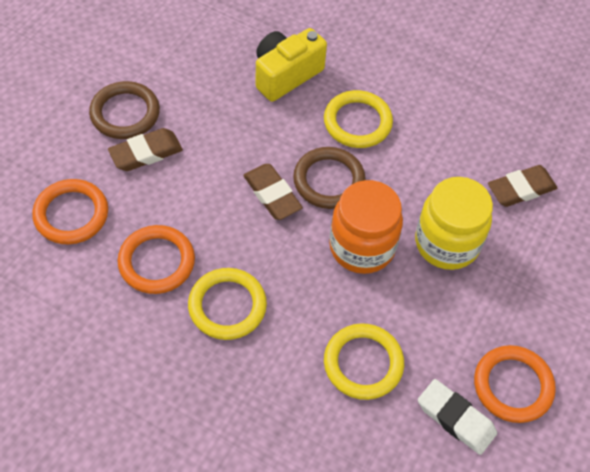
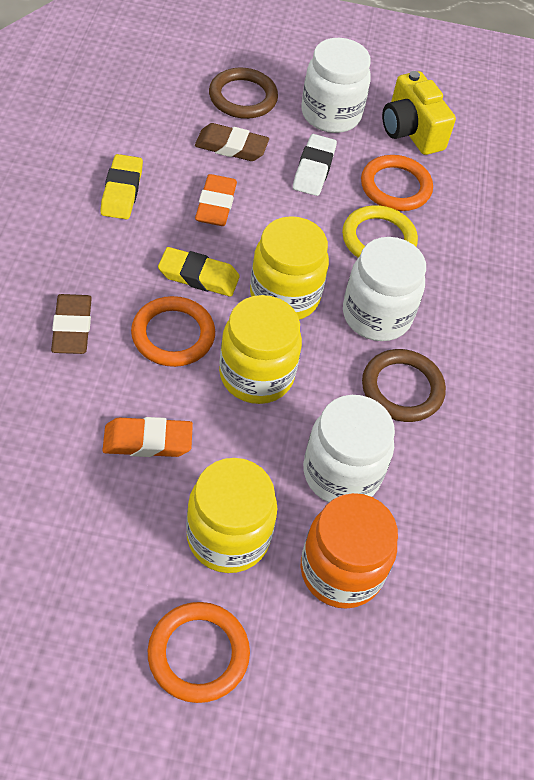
brown eraser: [108,128,183,171] [243,164,303,220] [488,165,557,207] = 3 -> [51,294,92,354] [195,123,269,161] = 2
orange eraser: none = 0 -> [102,417,193,457] [195,174,237,226] = 2
white jar: none = 0 -> [301,38,371,133] [303,395,395,503] [343,237,426,341] = 3
yellow eraser: none = 0 -> [100,154,143,219] [158,247,240,297] = 2
yellow jar: [415,177,493,270] = 1 -> [186,458,277,573] [219,295,302,404] [250,216,329,320] = 3
yellow ring: [188,268,267,340] [324,90,393,148] [324,323,404,400] = 3 -> [342,205,418,258] = 1

